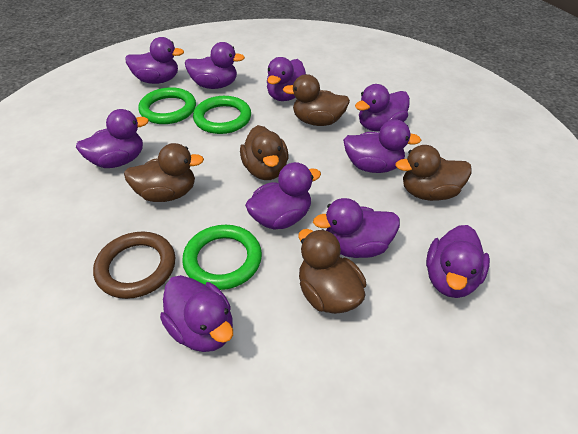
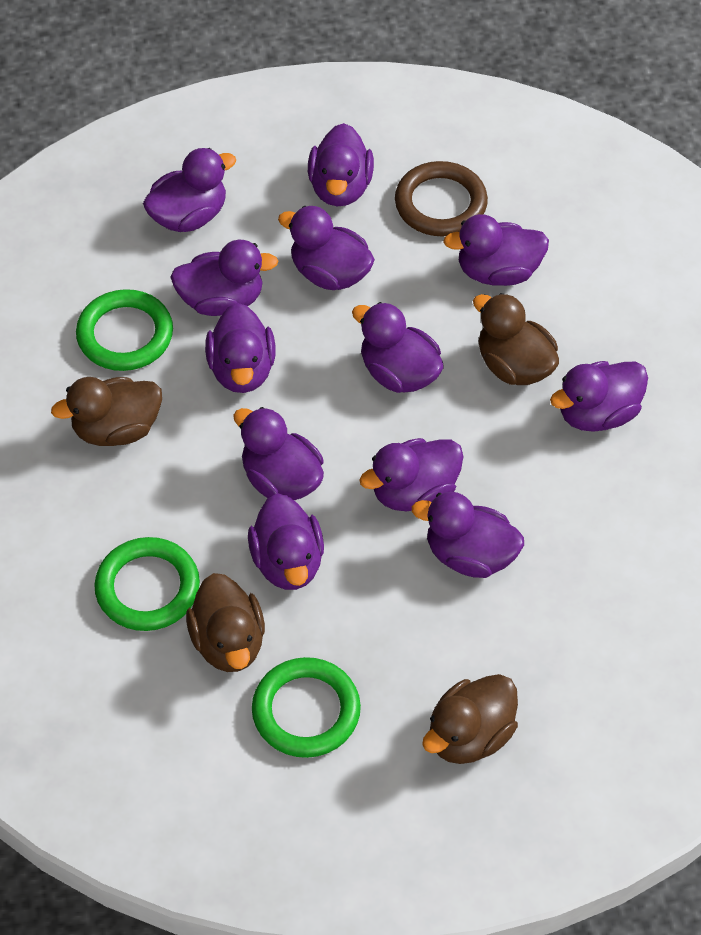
brown duck: [124,143,204,202] [240,125,288,180] [283,74,350,126] [298,229,366,314] [395,145,472,201] = 5 -> [51,377,162,446] [186,573,265,672] [422,674,518,764] [473,293,559,385] = 4
purple duck: [76,109,149,168] [125,37,184,84] [160,275,233,352] [185,42,245,89] [245,162,321,230] [267,57,306,101] [313,198,400,258] [343,120,421,173] [355,84,410,132] [426,225,490,298] = 10 -> [143,148,236,232] [170,240,278,316] [205,303,276,393] [233,407,324,500] [248,493,324,590] [278,206,375,290] [308,123,374,206] [352,302,444,393] [359,438,464,511] [412,492,524,578] [443,214,549,286] [550,361,648,432] = 12

